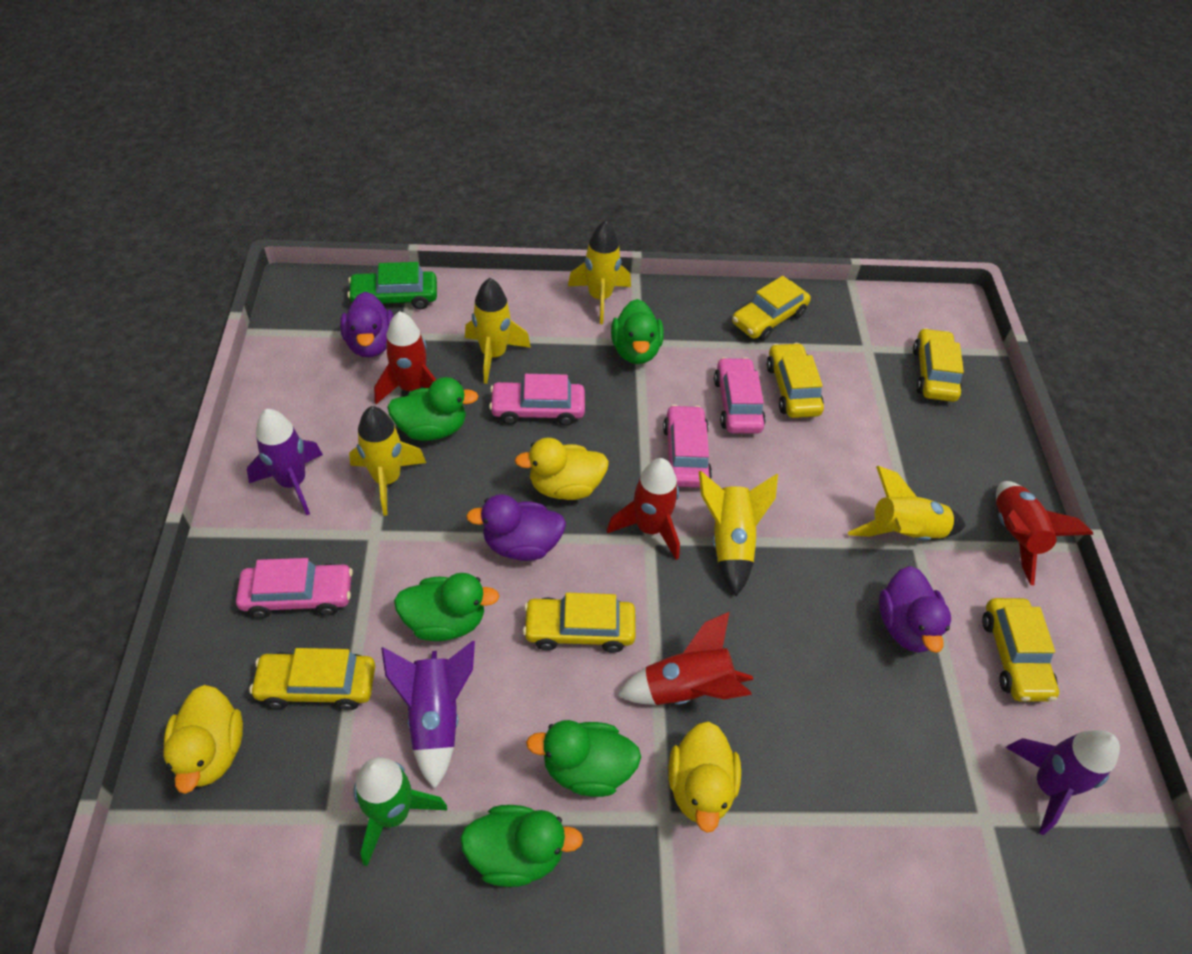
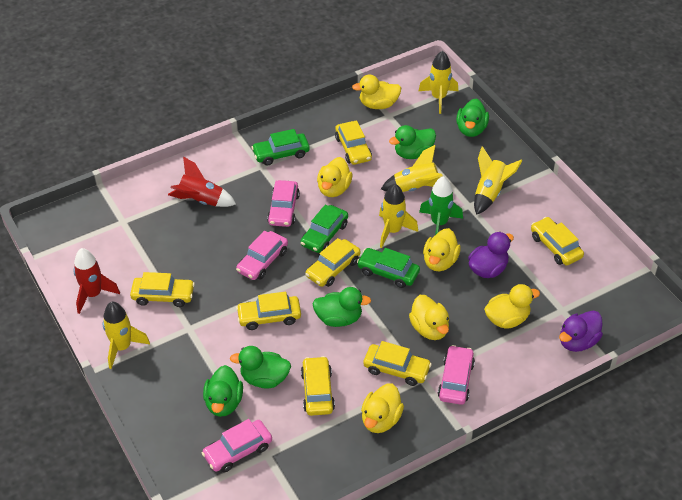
green car: [347,262,437,310] = 1 -> [252,129,310,165] [300,204,348,253] [357,248,420,288] = 3
purple duck: [340,292,393,358] [466,494,566,561] [879,566,951,653] = 3 -> [468,232,514,278] [559,310,603,352] = 2
purple rocket: [247,409,323,515] [381,641,475,789] [1006,730,1120,835] = 3 -> none = 0
red rocket: [374,311,436,404] [606,458,680,560] [617,611,753,705] [996,481,1094,585] = 4 -> [73,248,120,314] [168,156,236,207] = 2
yellow car: [249,648,375,710] [523,593,636,653] [732,276,811,341] [767,343,824,418] [913,328,964,402] [982,598,1059,702] = 6 -> [130,272,195,307] [236,292,301,330] [301,356,335,416] [305,238,361,287] [335,120,372,165] [363,341,432,386] [531,217,584,266] = 7
yellow duck: [163,685,243,794] [515,438,609,500] [668,721,741,833] = 3 -> [317,157,353,197] [352,75,401,109] [361,384,404,433] [409,295,449,340] [423,228,461,271] [484,284,540,329] = 6

